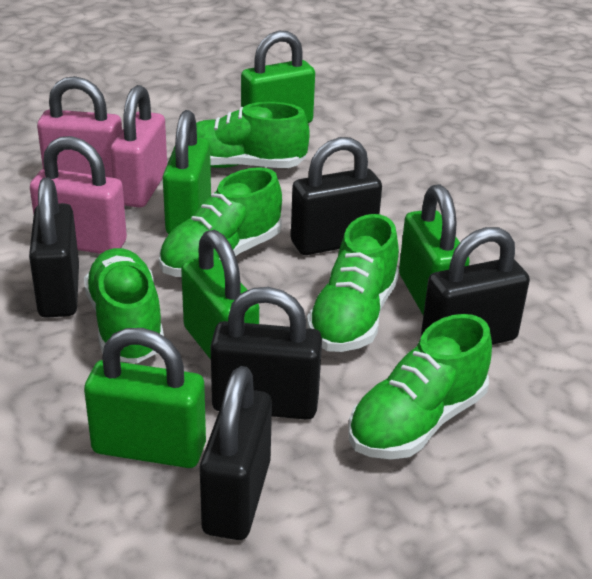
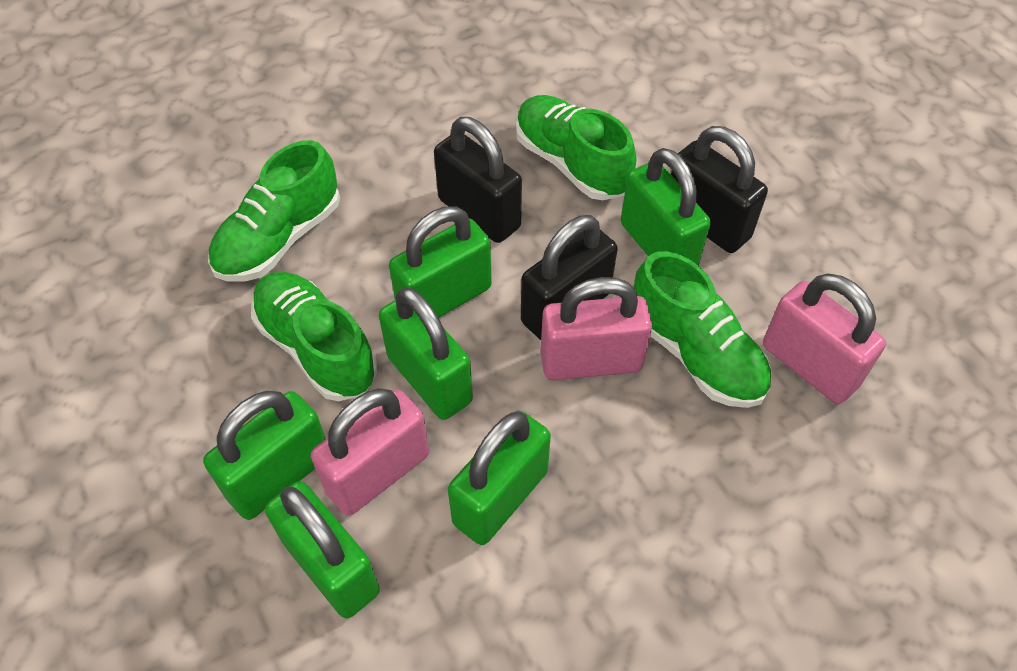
black padlock: [29,177,79,318] [200,366,272,540] [211,287,322,420] [291,137,382,255] [421,227,530,345] = 5 -> [434,117,522,243] [521,215,618,340] [671,126,768,253] = 3
green padlock: [84,328,206,468] [163,110,211,234] [181,230,259,360] [241,31,315,123] [399,184,470,315] = 5 -> [203,391,326,520] [265,481,380,619] [379,287,473,420] [389,206,492,318] [448,411,551,545] [621,148,711,266] = 6
green shoe: [84,248,164,363] [159,167,282,277] [196,102,310,168] [307,214,399,352] [348,314,492,459] = 5 -> [208,140,340,281] [251,272,377,401] [516,95,636,200] [634,251,772,408] = 4

